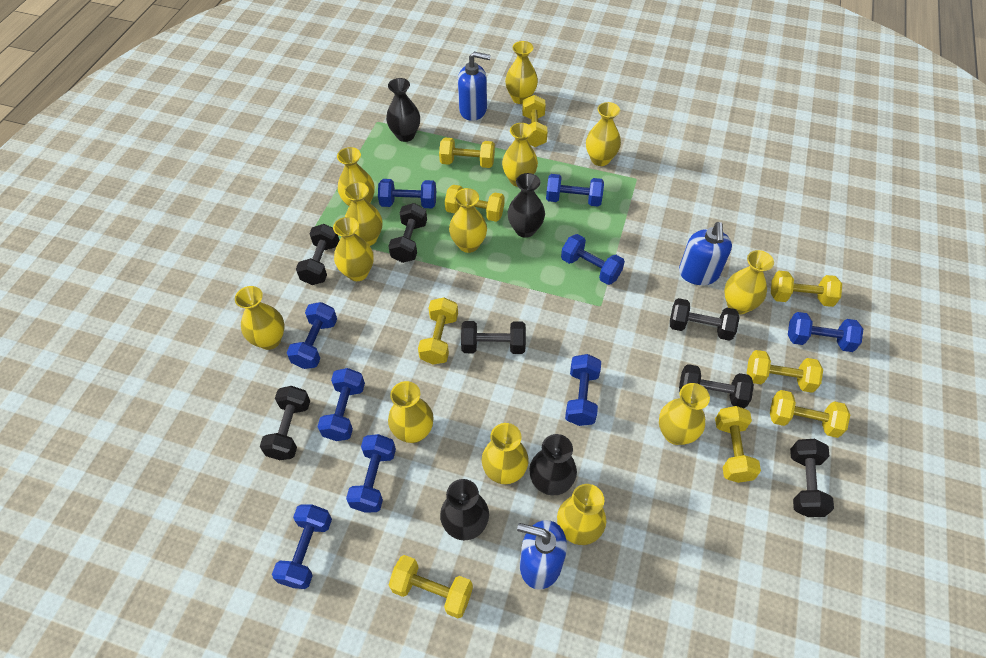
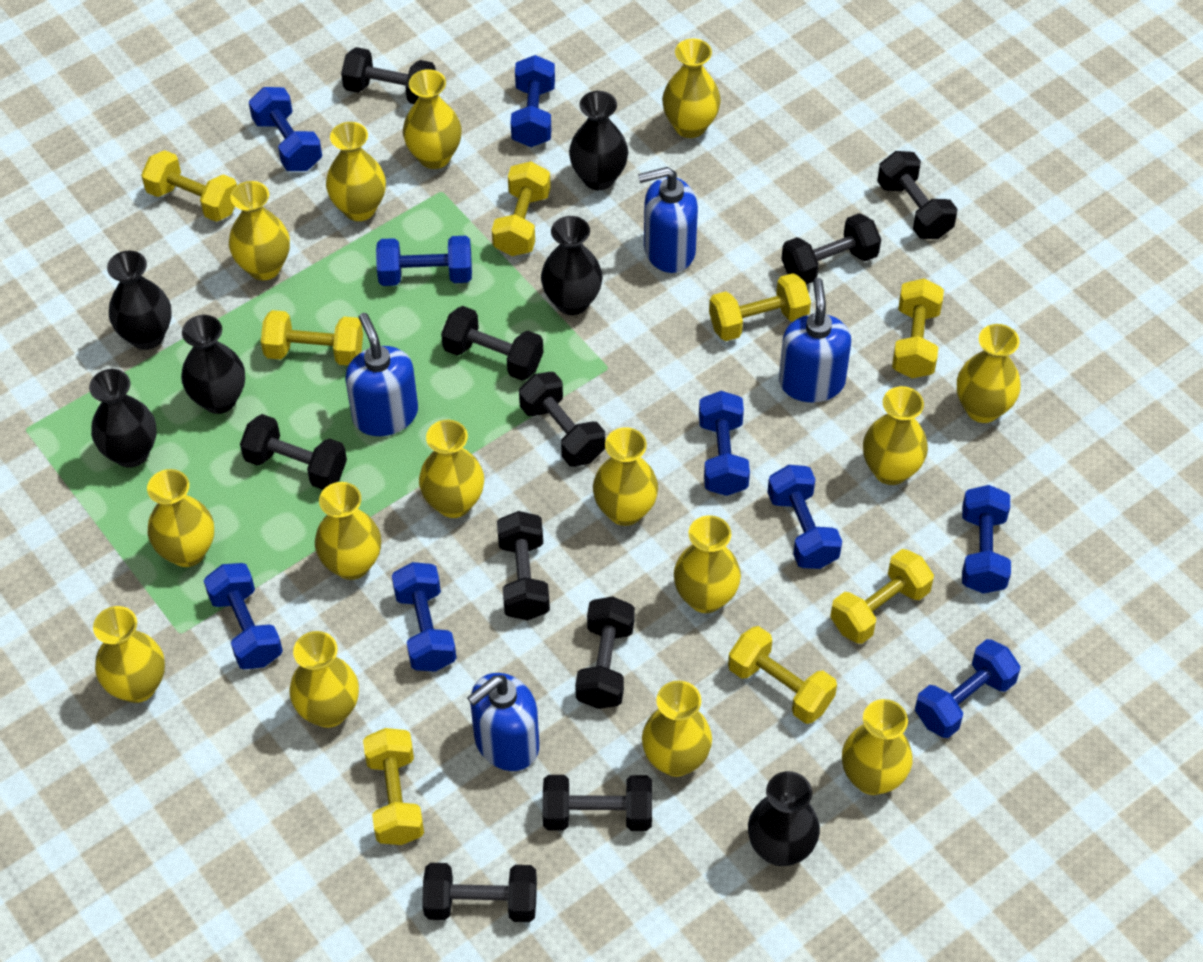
black dumbbell: [260,386,310,460] [296,224,339,285] [388,203,427,263] [461,321,526,354] [670,298,739,341] [679,364,754,408] [790,439,834,517] = 7 -> [240,414,347,490] [341,47,436,104] [422,863,537,922] [441,306,544,381] [497,511,550,620] [519,372,605,467] [543,775,652,831] [575,596,635,709] [781,213,881,285] [877,151,958,239] = 10
black vase: [386,78,420,142] [440,479,489,540] [508,173,545,238] [529,434,577,495] = 4 -> [89,369,156,468] [107,250,171,350] [181,315,245,414] [541,216,602,315] [569,91,628,190] [748,771,820,866] = 6
blue soap dispenser: [458,52,491,121] [517,520,567,590] [679,222,732,285] = 3 -> [345,313,418,436] [467,673,539,771] [638,167,698,273] [779,278,851,402] = 4
yellow dumbbell: [389,555,473,618] [418,297,458,364] [439,137,495,168] [445,185,505,222] [522,95,548,147] [715,406,761,483] [747,350,823,393] [770,390,850,438] [771,271,842,307] = 9 -> [141,150,237,222] [261,310,363,365] [363,728,424,845] [492,161,551,256] [709,273,811,341] [728,626,837,724] [830,549,934,644] [892,279,944,378] = 8
yellow vase: [235,286,285,350] [333,217,374,281] [337,147,375,206] [344,182,382,246] [388,381,434,443] [449,188,487,253] [482,423,529,484] [502,123,538,187] [505,41,538,104] [557,484,606,545] [586,102,621,166] [659,383,710,445] [724,250,774,314] = 13 -> [93,606,165,703] [147,469,214,567] [229,181,290,280] [289,631,359,728] [315,482,381,580] [326,122,386,221] [403,69,461,169] [419,420,484,518] [593,427,658,526] [642,681,712,777] [662,39,721,138] [674,515,741,613] [842,699,913,795] [863,386,928,485] [957,324,1021,423] = 15

